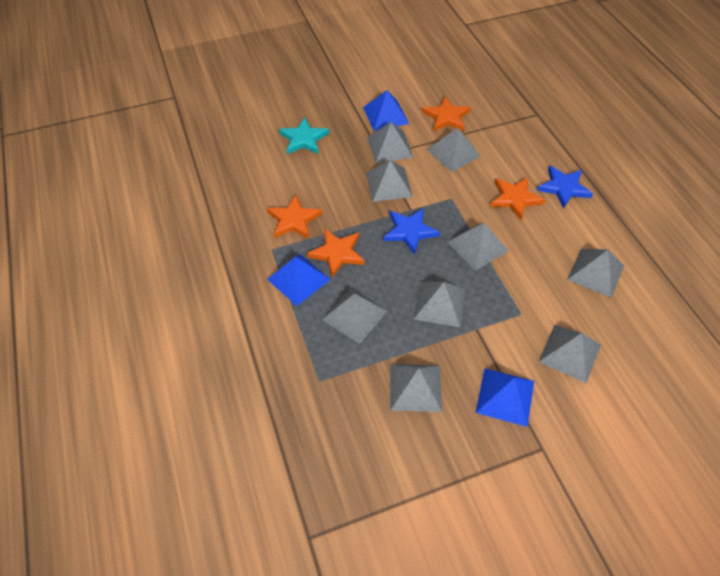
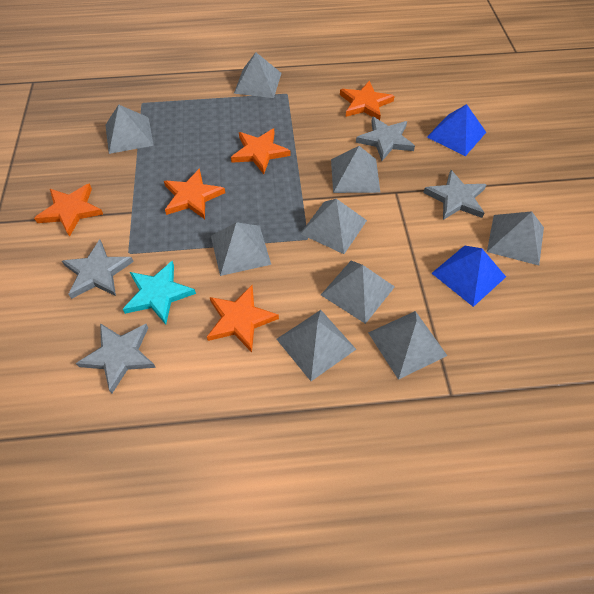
blue pyramid: [267,254,331,306] [363,90,409,131] [476,368,534,427] = 3 -> [427,104,486,156] [432,246,506,307] = 2
blue star: [383,208,440,255] [537,165,593,209] = 2 -> none = 0
grey star: none = 0 -> [62,240,134,299] [76,323,156,393] [356,116,415,161] [423,170,487,220] = 4
orange star: [267,195,322,239] [307,229,365,277] [422,97,471,132] [490,178,545,220] = 4 -> [34,183,103,237] [164,168,225,219] [207,285,279,352] [231,128,290,174] [340,80,395,120] = 5

